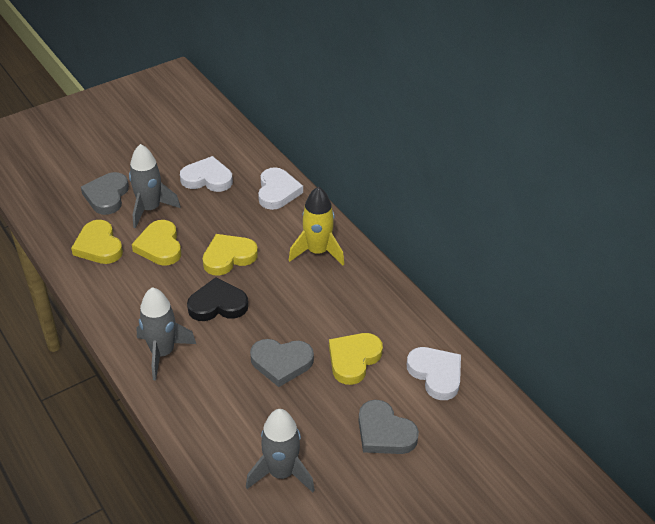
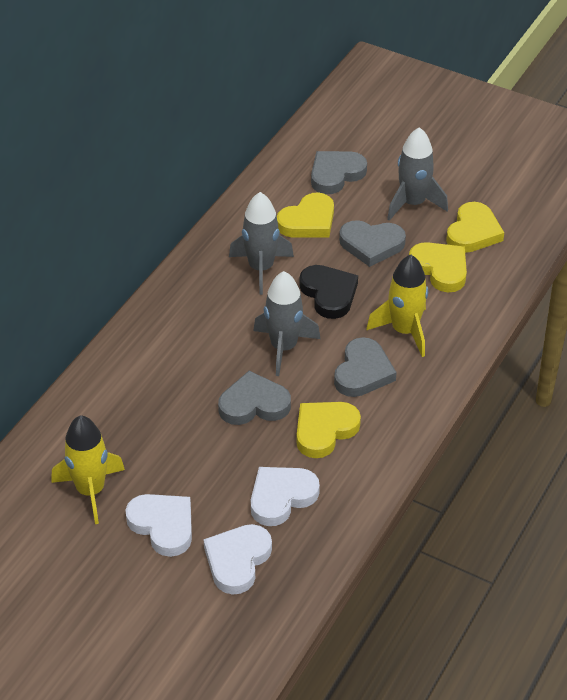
grey heart: [81,172,129,215] [250,339,314,387] [358,400,419,454] = 3 -> [218,371,291,425] [311,151,367,194] [334,337,397,397] [339,220,406,267] = 4
yellow rocket: [289,186,344,265] = 1 -> [51,415,125,524] [366,255,428,357] = 2

